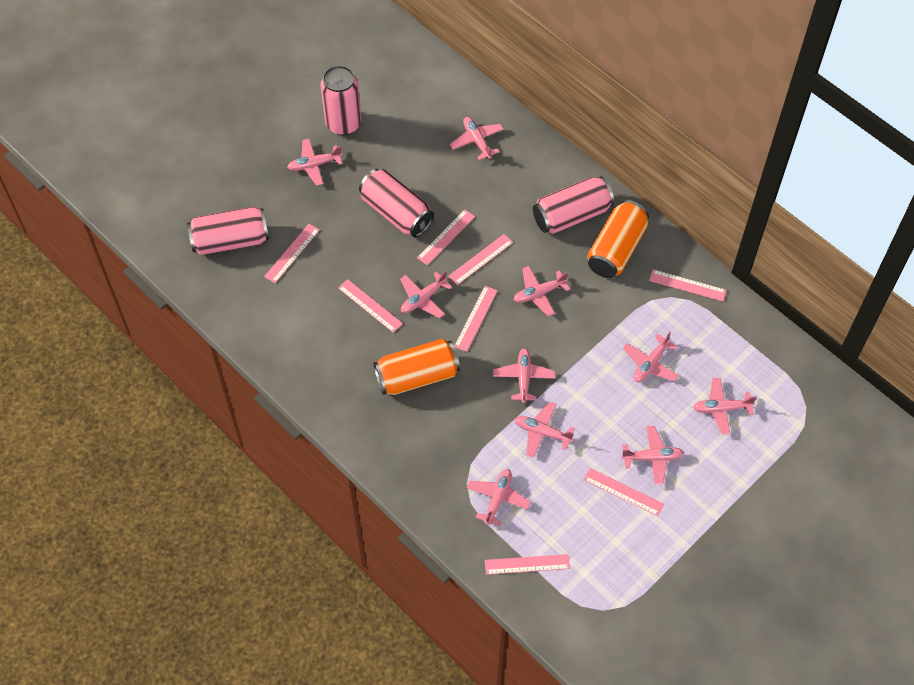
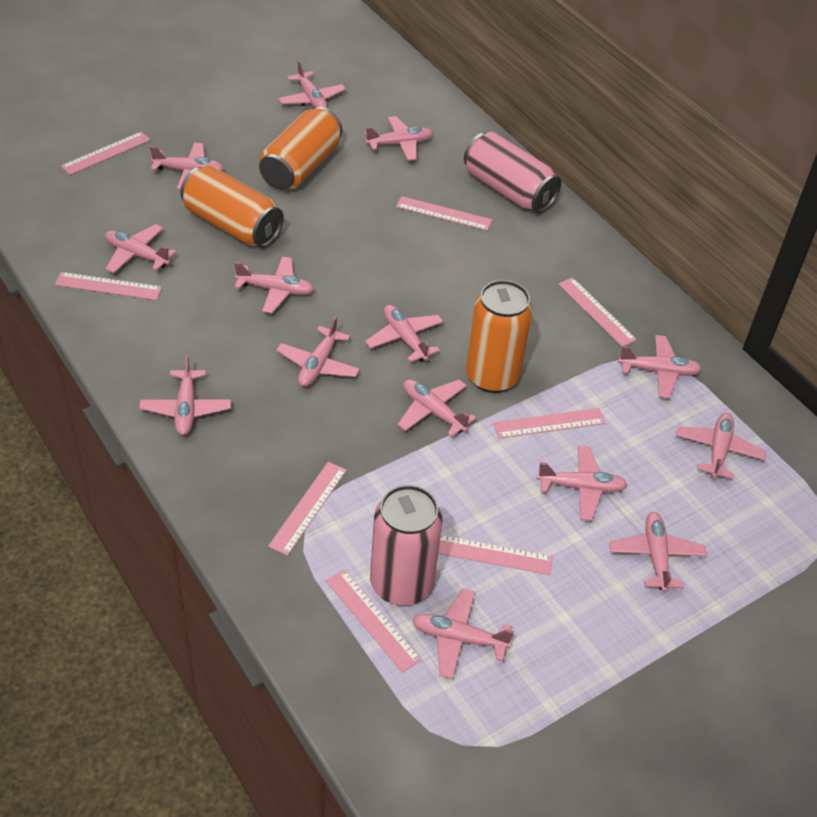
orange can: [373,339,460,395] [587,200,649,278] = 2 -> [180,165,284,247] [259,107,342,190] [466,280,533,393] = 3
pink can: [187,207,269,255] [321,66,361,135] [359,169,434,238] [533,176,614,234] = 4 -> [370,485,443,606] [464,132,561,213] = 2
pink plane: [287,138,343,186] [400,271,452,319] [450,117,504,160] [467,469,531,526] [493,348,555,403] [514,266,570,316] [515,402,575,458] [621,426,684,485] [623,332,679,382] [693,378,757,435] = 10 -> [105,224,176,273] [139,355,231,435] [150,142,224,190] [234,256,314,313] [276,316,360,387] [278,60,346,108] [365,116,433,161] [365,305,444,362] [397,379,476,437] [412,589,514,679] [537,445,628,520] [609,512,707,592] [618,335,702,398] [676,413,767,479] = 14

